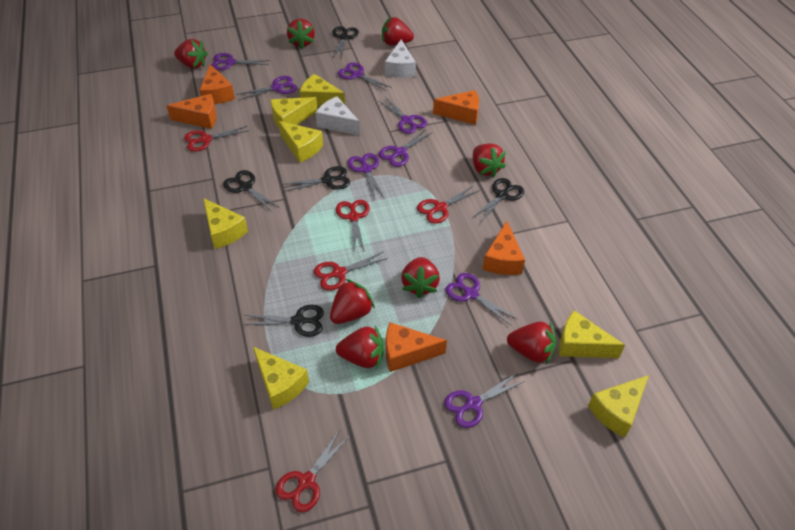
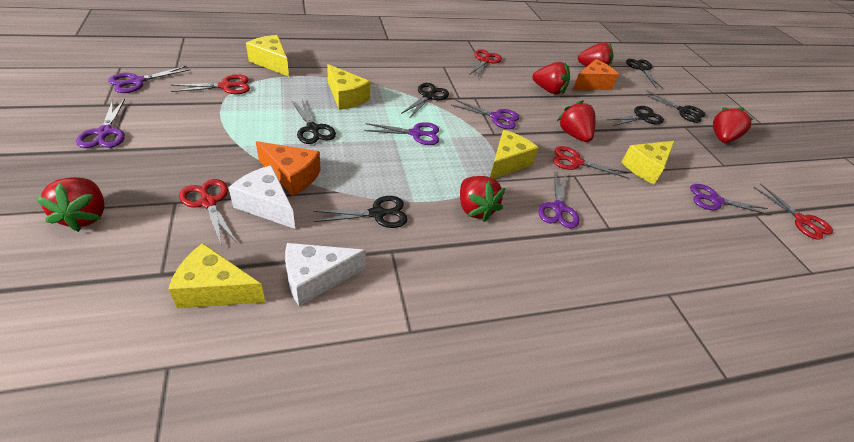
black scissors: [223,170,280,212] [244,305,324,337] [281,166,350,192] [332,26,359,58] [472,178,524,223] = 5 -> [292,99,336,144] [313,196,408,228] [401,83,449,118] [607,106,664,126] [626,59,663,89] [643,90,705,123] = 6
orange cheese: [166,94,217,129] [199,64,235,104] [386,322,447,372] [433,90,479,125] [483,221,525,275] = 5 -> [256,141,321,196] [573,59,619,90] = 2
purple scissors: [212,53,270,70] [236,76,297,100] [338,62,390,91] [348,153,385,199] [378,97,427,134] [379,129,433,167] [444,373,525,428] [446,273,518,326] = 8 -> [76,99,125,148] [108,66,190,93] [364,122,439,145] [452,99,519,129] [538,173,579,228] [690,184,772,216] = 6
red strawberry: [174,39,208,69] [287,19,315,49] [330,279,375,324] [336,326,384,369] [382,17,414,46] [401,257,440,298] [473,143,506,178] [507,322,556,364] = 8 -> [35,177,105,232] [460,176,505,222] [533,62,570,94] [557,100,596,142] [578,42,614,67] [713,107,754,143] = 6
yellow cheese: [203,198,248,249] [253,347,309,410] [271,97,318,128] [278,121,323,163] [300,74,345,107] [559,310,625,358] [588,375,649,438] = 7 -> [168,243,265,308] [246,35,289,76] [327,64,371,110] [490,130,539,179] [622,141,674,184] = 5

